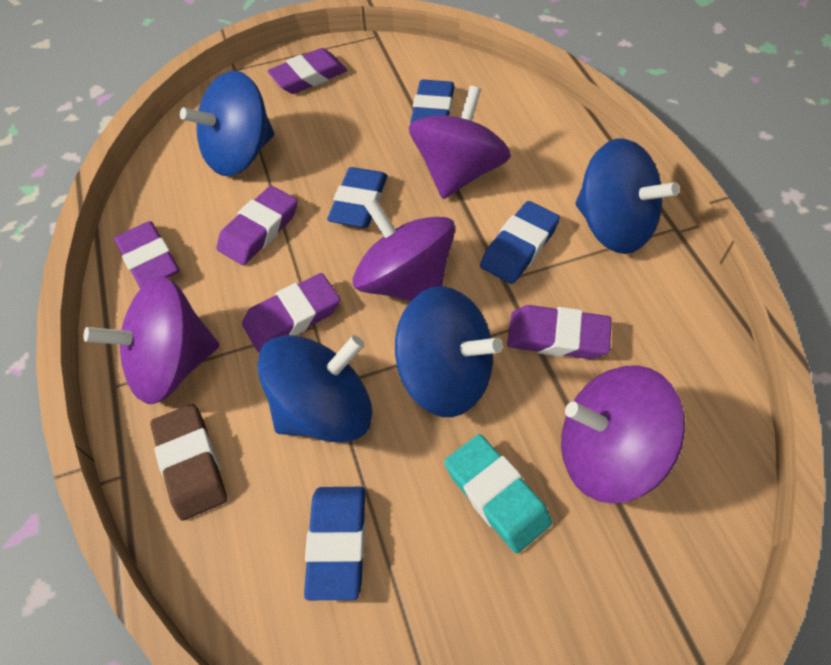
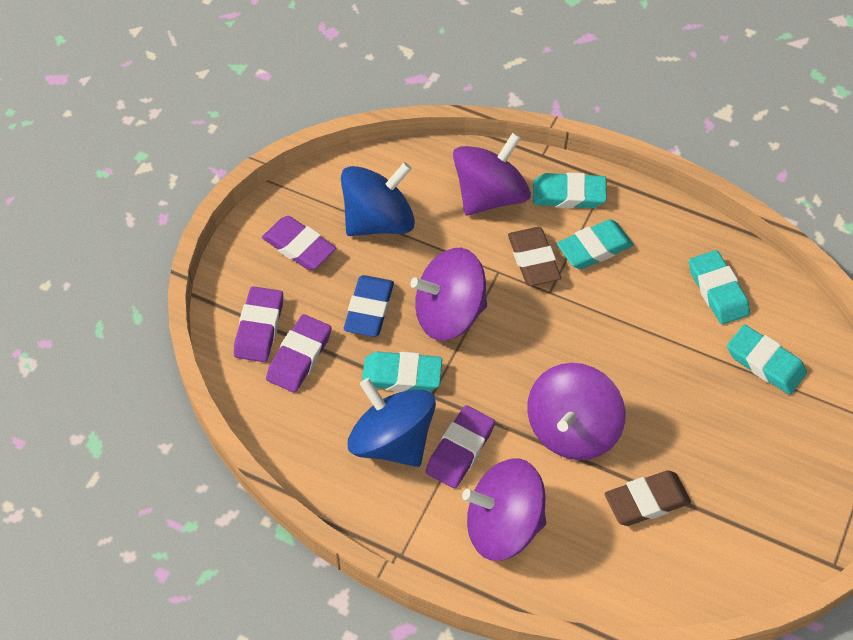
blue eraser: [304,487,366,600] [327,167,387,228] [410,80,454,124] [480,201,560,284] = 4 -> [344,275,394,337] = 1
blue spinning top: [180,71,274,176] [257,335,372,443] [395,286,503,417] [575,138,680,254] = 4 -> [341,162,415,236] [348,378,436,467] = 2
brown eraser: [150,404,227,521] = 1 -> [508,227,561,286] [605,470,691,526] = 2
purple eraser: [114,221,179,288] [217,186,298,265] [242,273,340,352] [268,48,347,94] [507,305,612,359] = 5 -> [234,286,283,362] [262,216,336,270] [266,314,331,393] [425,405,495,489] = 4
turquoise eraser: [444,434,552,553] = 1 -> [362,352,442,392] [533,172,607,208] [557,219,633,269] [689,250,750,325] [727,324,807,395] = 5

